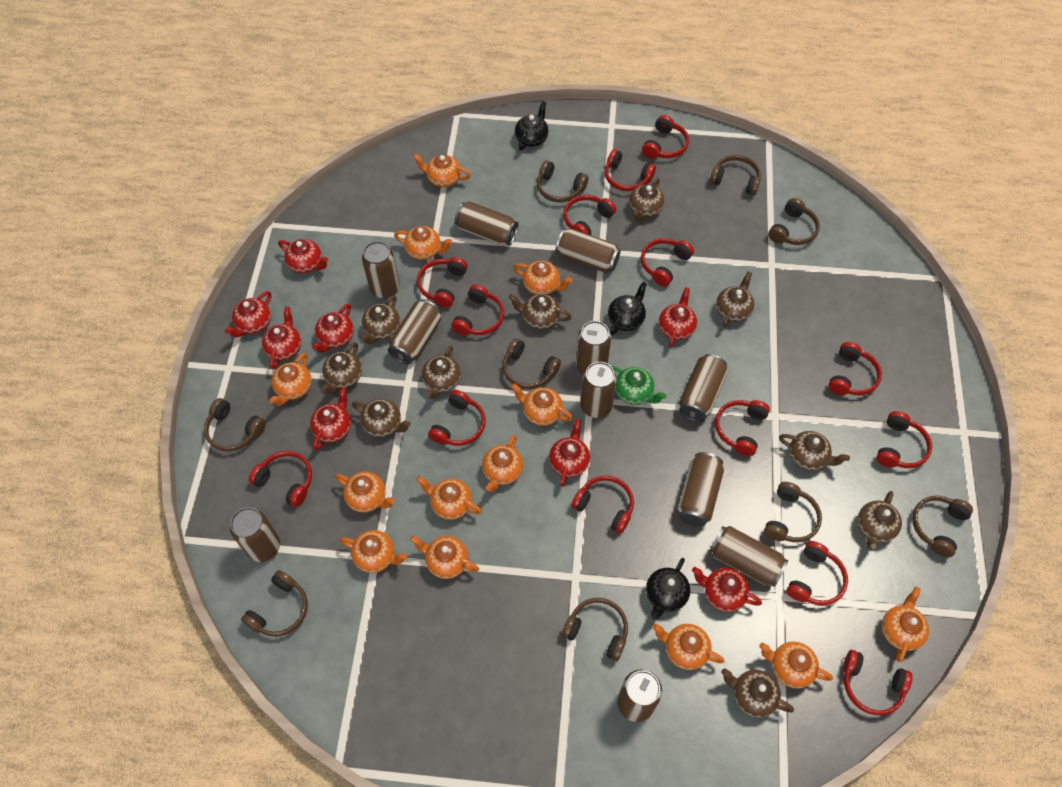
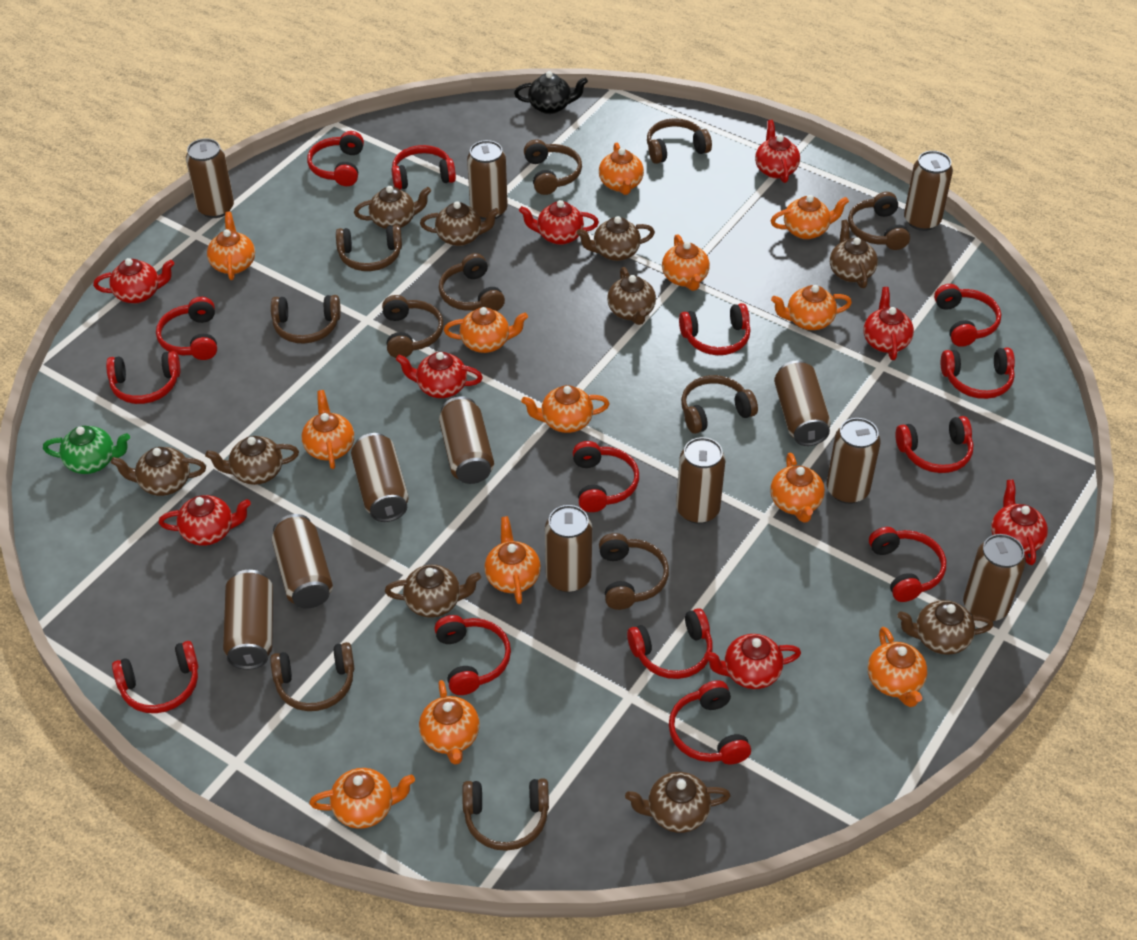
black teapot: [515,101,549,150] [608,282,647,335] [646,558,690,620] = 3 -> [514,71,588,114] = 1
brown can: [230,507,280,562] [362,241,400,298] [388,299,441,364] [455,201,519,246] [555,228,621,273] [576,321,611,374] [580,362,617,418] [617,670,662,722] [677,452,724,527] [679,354,728,422] [709,526,788,587] = 11 -> [186,138,234,218] [223,570,273,670] [272,514,333,608] [351,433,409,522] [439,396,494,484] [467,140,508,220] [545,505,592,592] [676,437,726,524] [774,361,831,446] [827,418,881,504] [904,151,953,231] [963,534,1026,621] = 12
brown headphones: [204,398,266,452] [241,570,308,637] [503,338,561,389] [537,160,588,202] [562,598,628,661] [710,155,761,195] [764,482,822,542] [768,198,820,245] [912,495,973,557] = 9 -> [270,642,354,711] [271,295,341,344] [336,225,402,271] [382,295,444,358] [439,253,505,311] [462,778,549,851] [524,139,582,195] [599,533,669,610] [647,118,712,164] [681,375,758,434] [848,192,910,250] = 11

